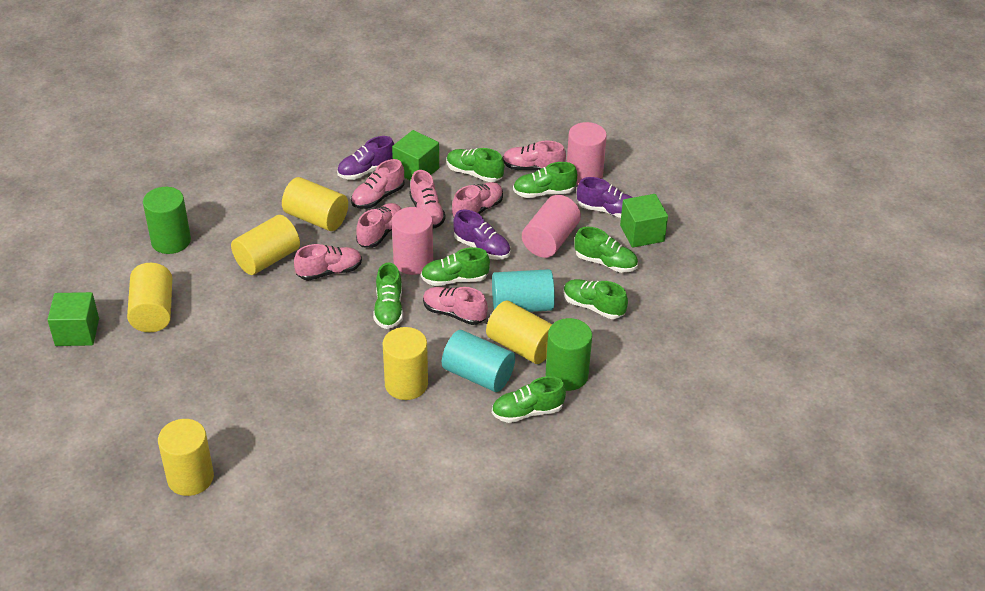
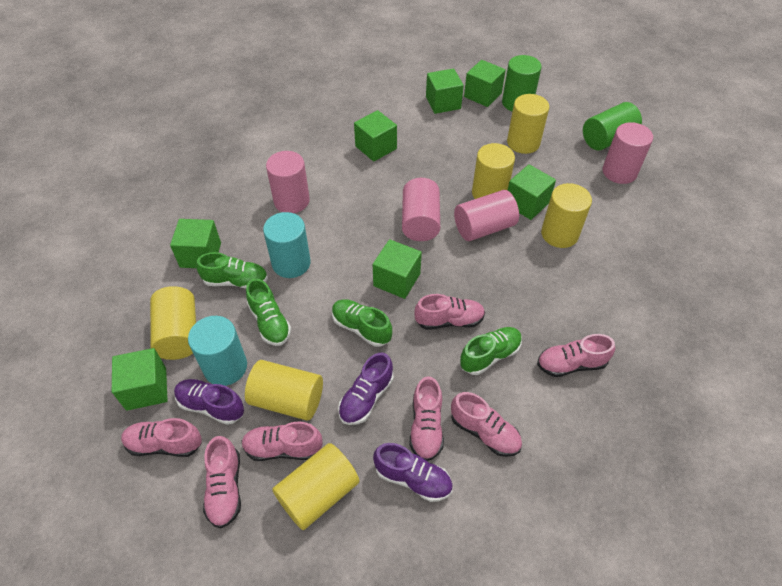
green cube: [47,292,99,346] [392,130,439,181] [620,194,668,248] = 3 -> [112,348,168,411] [170,219,221,268] [354,110,397,162] [372,239,422,299] [426,68,464,114] [464,60,506,107] [508,164,556,220] = 7
green shoe: [373,263,403,329] [421,247,490,286] [447,148,504,182] [492,376,566,423] [513,162,577,198] [563,279,628,319] [574,227,638,273] = 7 -> [196,252,268,289] [246,278,291,346] [332,299,392,347] [460,327,522,375] = 4
pink cylinder: [392,207,433,275] [522,195,581,258] [567,122,607,185] = 3 -> [266,151,310,213] [402,178,440,241] [454,190,519,241] [603,122,653,184] = 4

